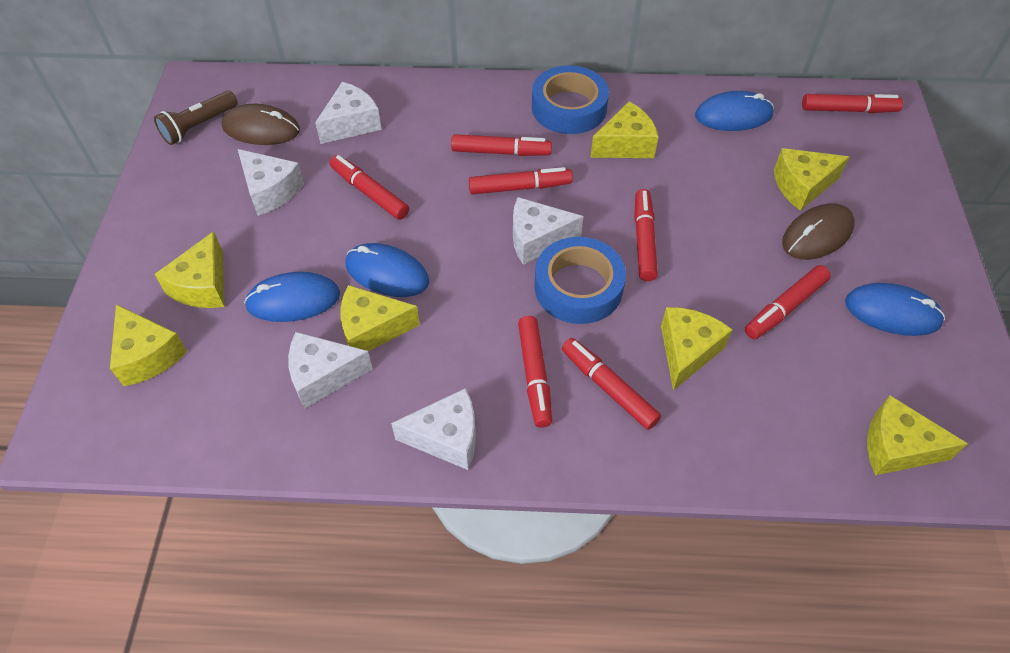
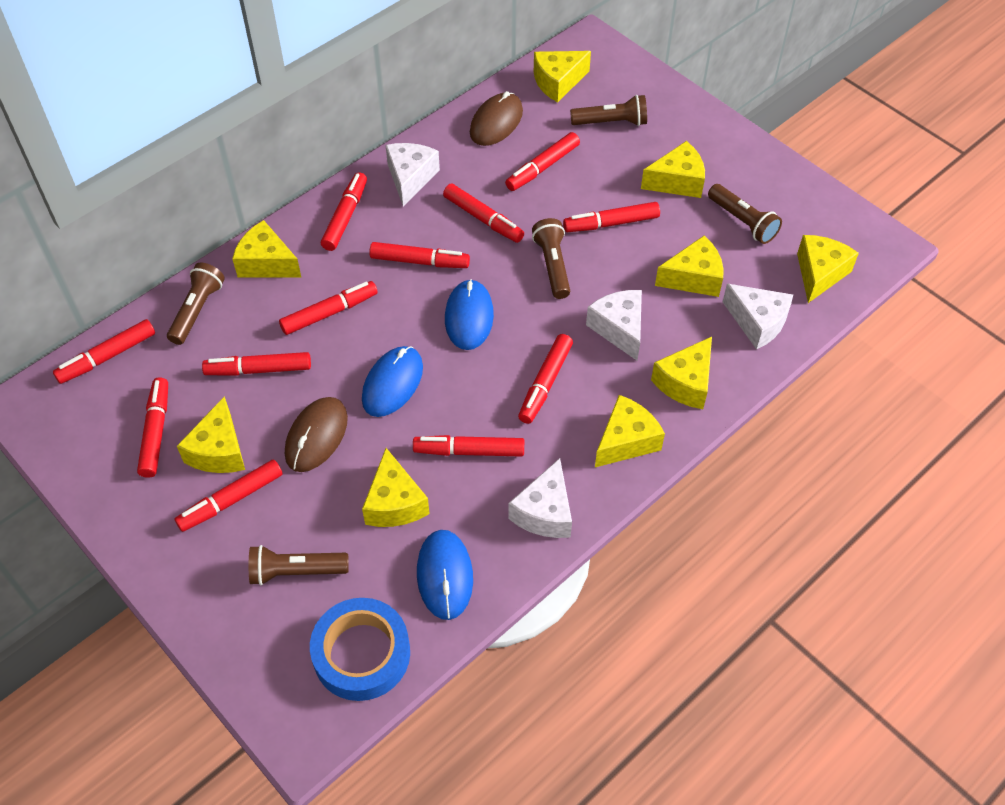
blue mouse: [244,272,340,322] [345,243,429,297] [695,91,774,131] [845,283,945,336] = 4 -> [362,346,423,417] [417,530,473,620] [445,279,494,350] = 3
blue tape: [532,65,609,134] [534,237,626,324] = 2 -> [310,598,410,701] = 1
brown flashlight: [154,91,238,145] = 1 -> [167,263,225,345] [249,545,349,585] [532,218,570,299] [570,95,647,126] [708,184,782,244] = 5
red marker: [330,155,409,220] [451,134,552,156] [469,167,573,195] [518,316,552,428] [562,338,661,430] [634,189,658,281] [745,265,831,339] [802,94,903,113] = 8 -> [53,319,155,384] [137,377,168,478] [175,460,282,532] [202,352,311,376] [279,281,378,335] [321,172,367,251] [369,242,470,268] [413,435,524,457] [443,183,524,243] [505,132,580,191] [518,334,573,424] [563,202,660,232] = 12
white cheese: [238,149,304,216] [288,332,373,408] [315,82,382,144] [391,388,476,470] [513,197,583,265] = 5 -> [386,143,440,206] [508,458,572,538] [586,290,642,360] [723,284,793,350] = 4
yellow cheese: [110,304,188,386] [154,231,225,308] [341,285,420,351] [590,101,658,158] [661,307,733,390] [774,148,849,211] [867,395,968,475] = 7 -> [177,396,245,473] [232,220,302,278] [362,448,430,527] [534,51,591,103] [595,395,665,467] [641,141,705,198] [651,337,712,409] [655,236,724,297] [797,235,859,303] = 9

